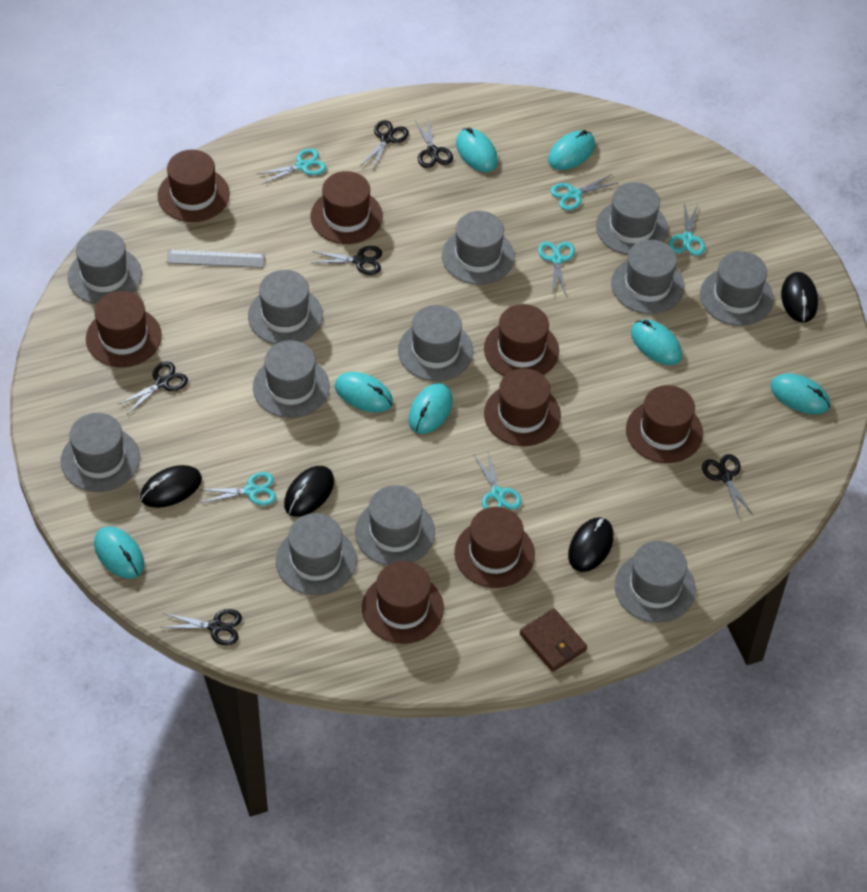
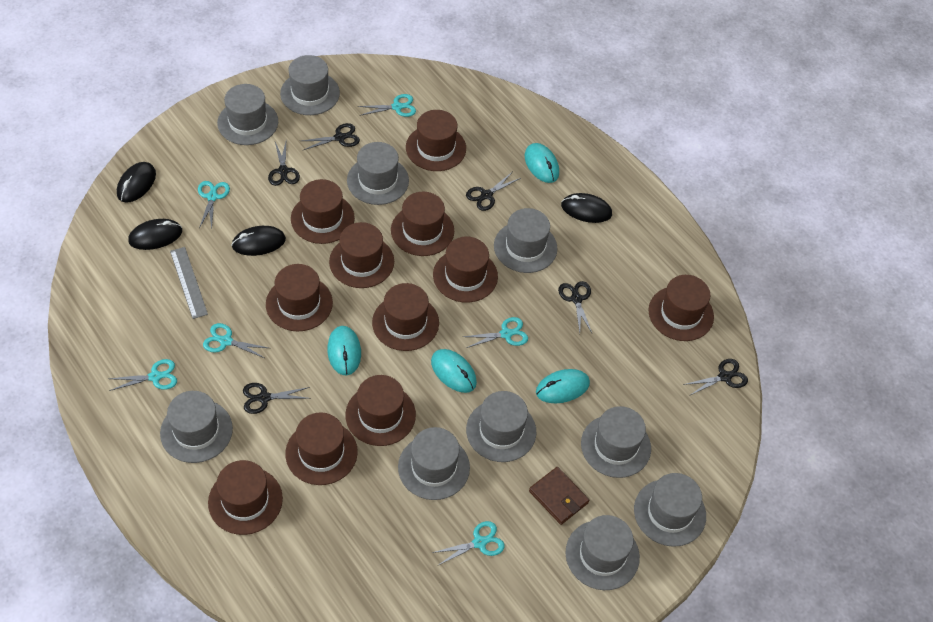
brown hat: [86,291,162,367] [158,150,230,222] [311,171,383,244] [362,561,444,644] [454,507,535,588] [484,304,559,376] [484,368,561,446] [626,385,703,463] = 8 -> [208,460,283,535] [266,264,333,331] [285,412,358,485] [291,179,355,244] [329,222,394,288] [345,375,416,446] [372,283,439,351] [391,192,454,256] [406,110,466,171] [433,237,498,302] [649,275,714,341] = 11
grey hat: [61,413,140,492] [68,230,142,304] [248,270,323,344] [253,340,329,418] [276,513,357,595] [355,485,435,565] [398,305,473,381] [442,211,515,285] [596,182,668,255] [611,240,685,314] [615,541,696,623] [700,251,774,326] = 12 -> [160,391,233,463] [217,84,278,145] [280,55,340,115] [347,142,409,205] [398,427,470,500] [466,391,536,462] [494,208,557,273] [565,515,640,590] [581,406,651,478] [634,473,706,547] = 10
turquoise mouse: [94,527,144,579] [335,372,393,413] [408,383,453,434] [456,128,498,172] [548,130,595,170] [631,319,682,365] [770,373,830,414] = 7 -> [327,326,361,376] [431,349,477,393] [525,143,559,183] [536,369,590,403] = 4

